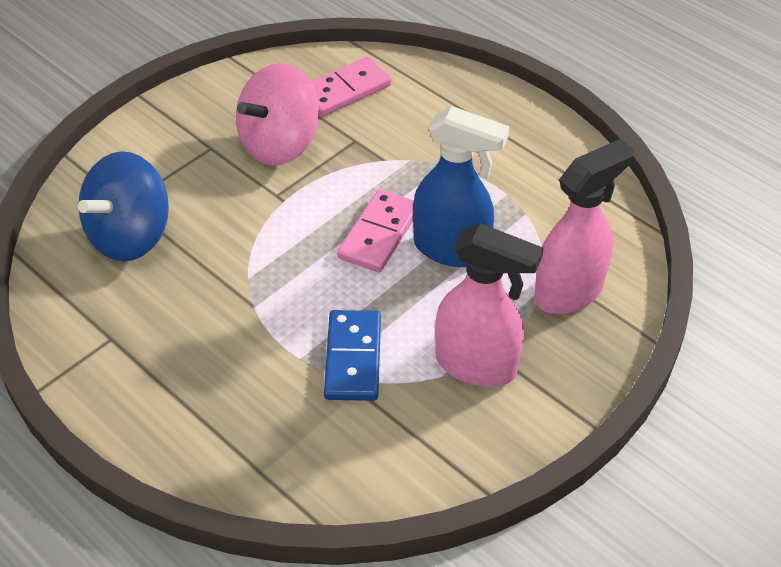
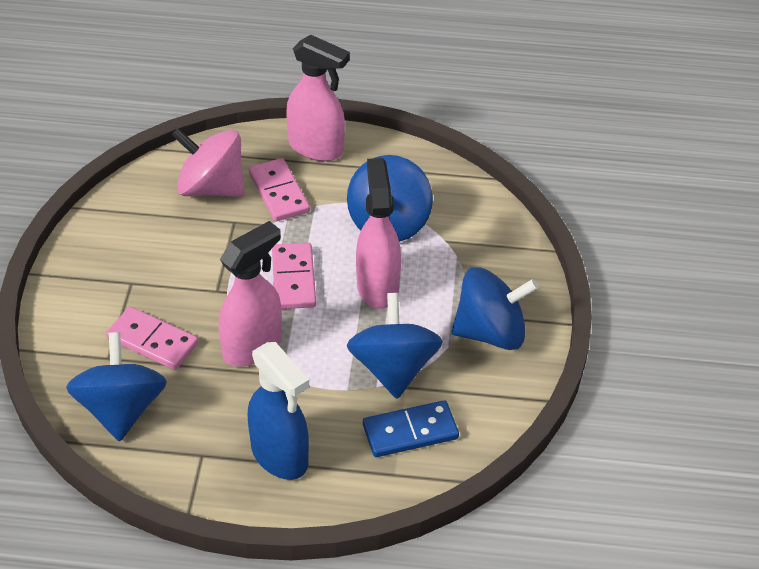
blue spinning top: [78,151,169,262] = 1 -> [66,332,167,441] [347,155,433,242] [347,293,443,399] [452,267,538,350] = 4
pink domino: [311,57,391,117] [337,189,414,272] = 2 -> [106,307,198,370] [249,158,310,221] [272,243,316,309] = 3
pink spray bottle: [435,223,543,387] [534,139,635,314] = 2 -> [218,221,282,367] [286,35,350,161] [356,158,401,309] = 3

